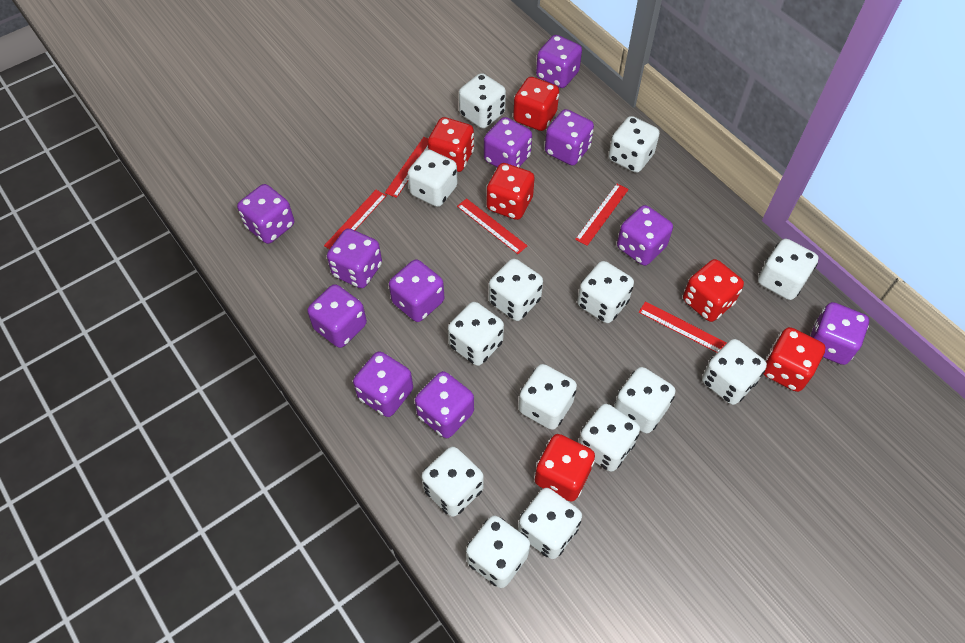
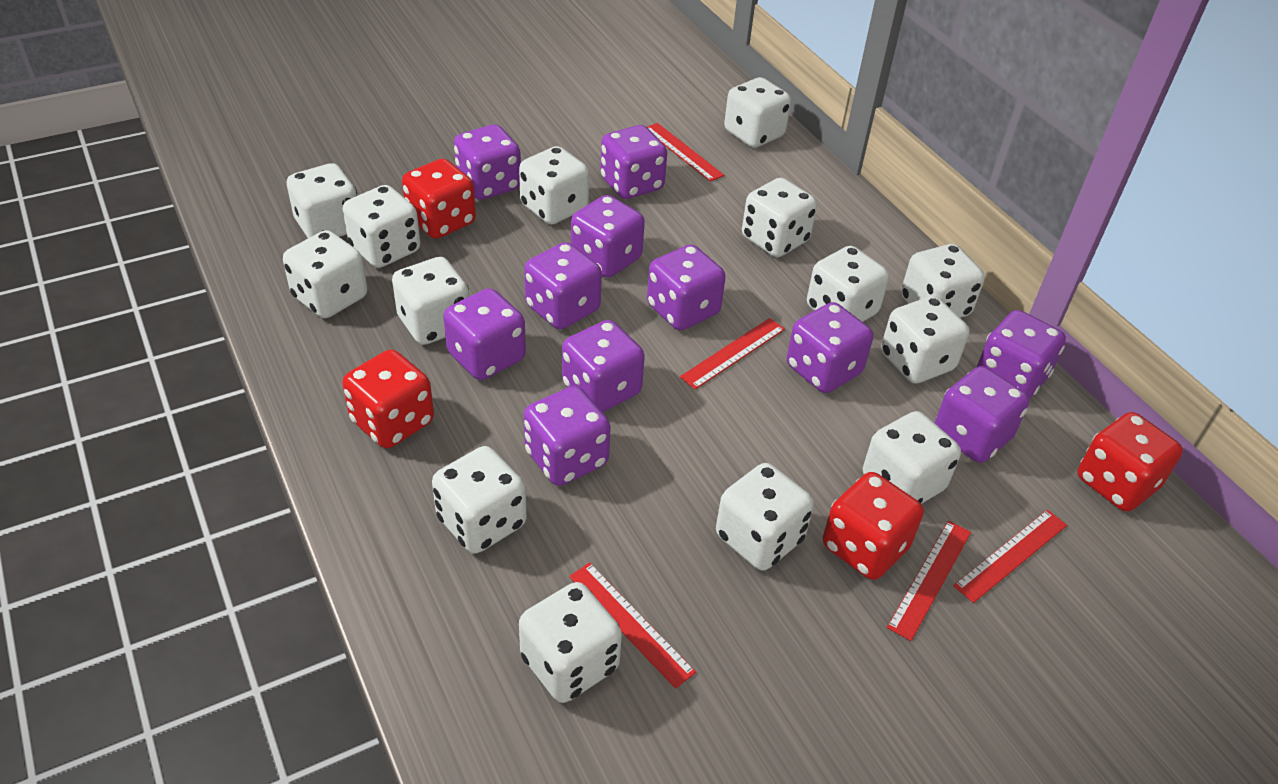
red dice: [428,117,474,172] [486,163,535,220] [513,77,559,131] [535,434,595,502] [683,259,744,322] [763,327,826,392] = 6 -> [342,350,434,448] [402,159,476,239] [823,472,924,580] [1078,412,1183,512] = 4

